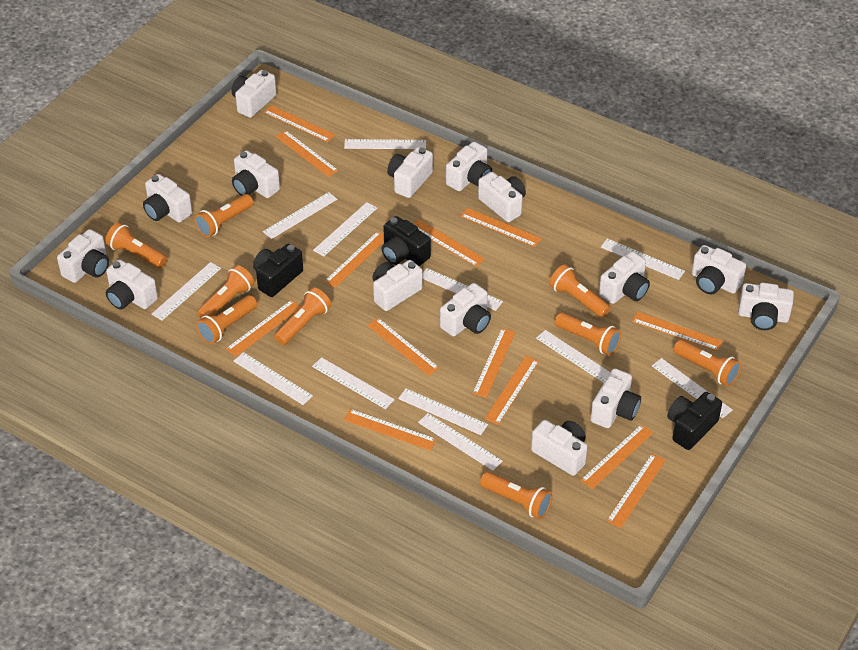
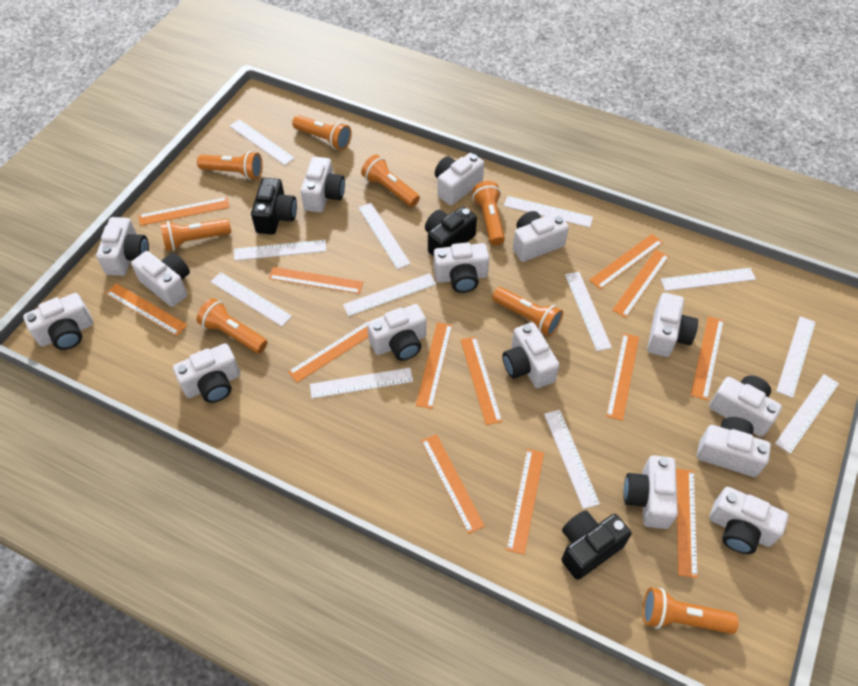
orange flashlight: [105,222,167,268] [194,194,253,238] [196,295,257,344] [197,265,255,319] [274,287,331,345] [480,472,553,519] [549,264,611,318] [555,312,621,355] [673,340,741,386] = 9 -> [160,219,231,251] [197,151,263,180] [197,298,268,353] [292,115,352,150] [361,155,420,207] [472,181,505,246] [492,287,563,337] [643,587,739,634] = 8

